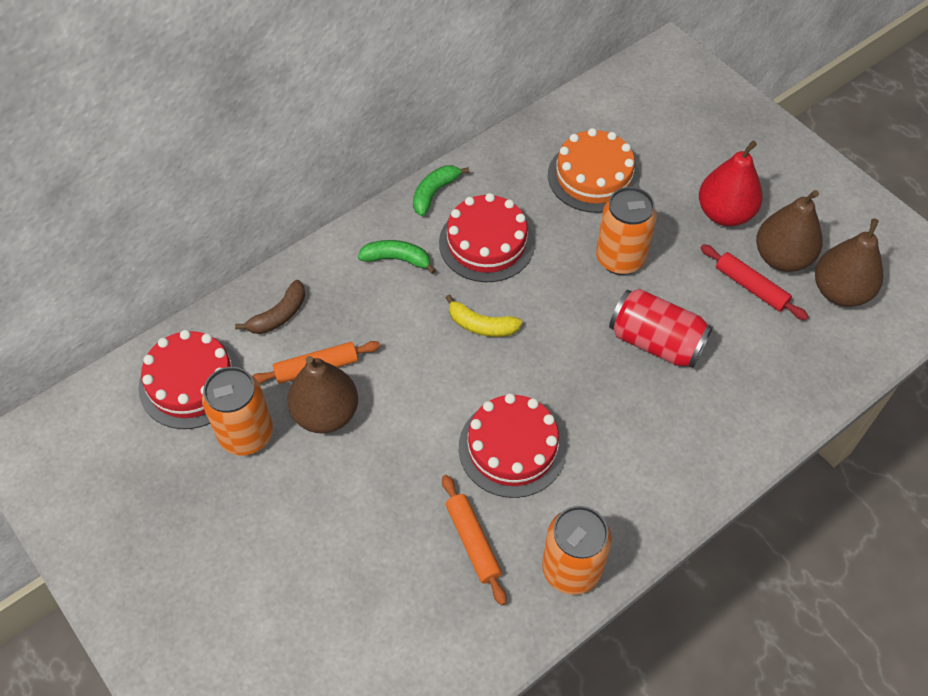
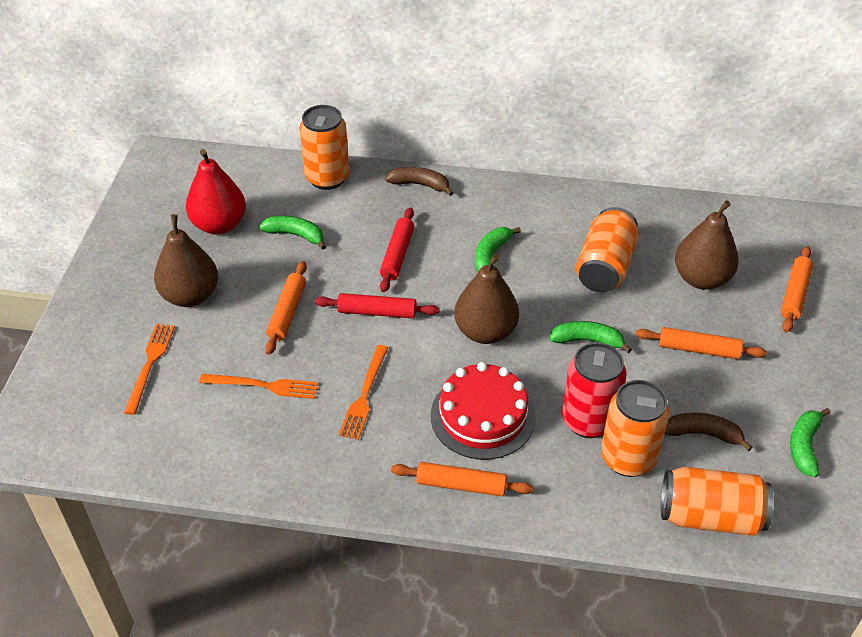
brown banana: [235,280,305,334] = 1 -> [385,167,454,196] [665,413,752,451] = 2
green banana: [358,240,436,274] [413,165,469,216] = 2 -> [259,216,326,250] [475,227,521,272] [550,321,632,353] [790,408,830,477] = 4
orange cake: [548,128,640,213] = 1 -> none = 0
orange can: [202,367,273,455] [542,506,612,595] [596,187,657,275] = 3 -> [299,105,349,190] [576,207,639,293] [601,380,669,477] [661,467,774,536] = 4
orange fork: none = 0 -> [124,324,175,415] [199,374,318,399] [339,345,389,440] = 3
orange rolling pin: [253,341,381,384] [442,475,507,605] = 2 -> [265,261,307,355] [391,462,533,496] [636,327,767,359] [781,246,813,332] = 4
red cake: [139,330,243,429] [439,193,535,282] [459,393,566,498] = 3 -> [431,362,536,460] = 1
red rolling pin: [701,244,809,320] = 1 -> [315,293,439,318] [380,207,414,292] = 2
yellow banana: [445,295,523,337] = 1 -> none = 0

